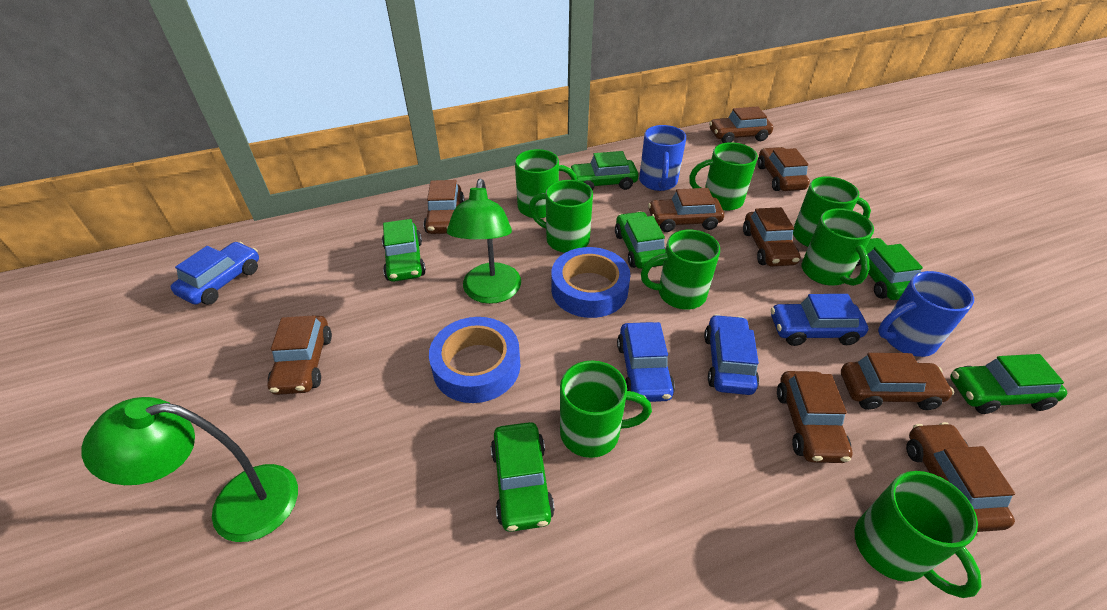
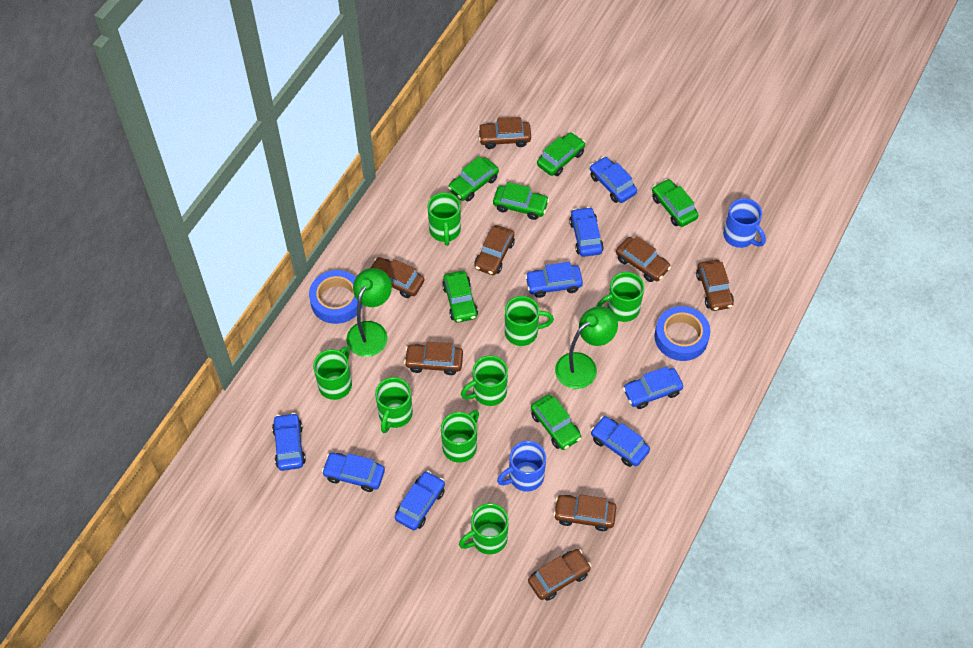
blue car: [171,242,259,305] [617,322,675,402] [704,314,759,395] [771,294,869,346] = 4 -> [272,413,306,471] [322,453,385,492] [395,471,445,530] [525,262,583,298] [569,207,604,257] [590,156,637,203] [591,416,650,467] [623,366,683,409] = 8
brown car: [268,315,332,395] [424,180,464,234] [648,188,724,232] [709,106,773,143] [743,207,800,267] [757,147,810,191] [777,371,853,463] [841,353,954,410] [906,422,1015,532] = 9 -> [371,257,424,298] [404,342,463,375] [474,225,515,275] [478,117,531,149] [528,549,591,601] [553,495,616,531] [616,236,671,282] [696,260,734,311] = 8

